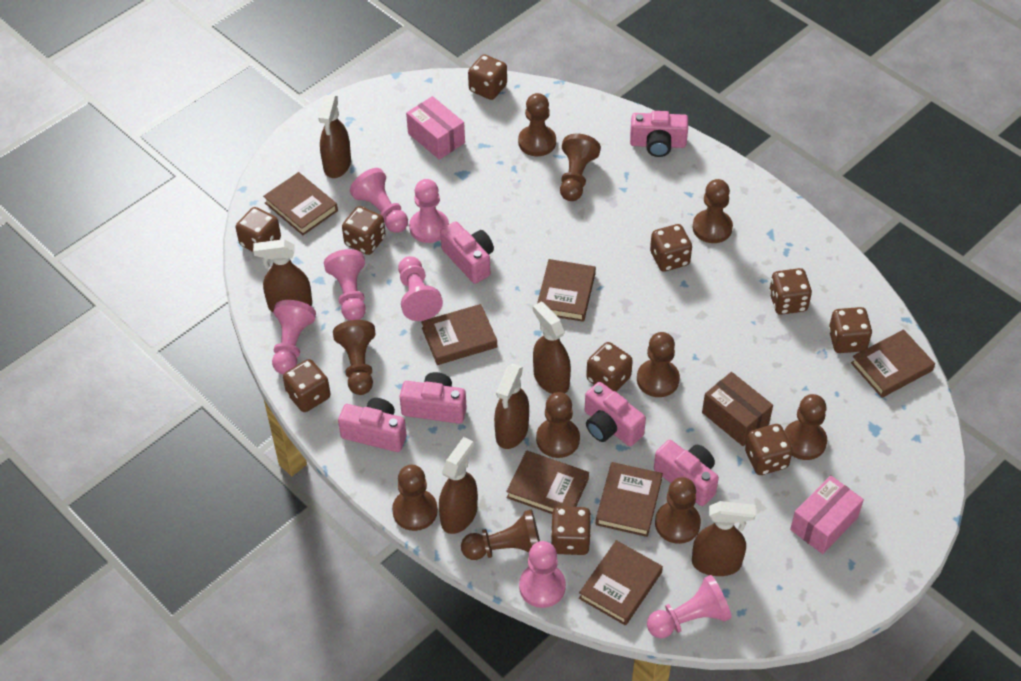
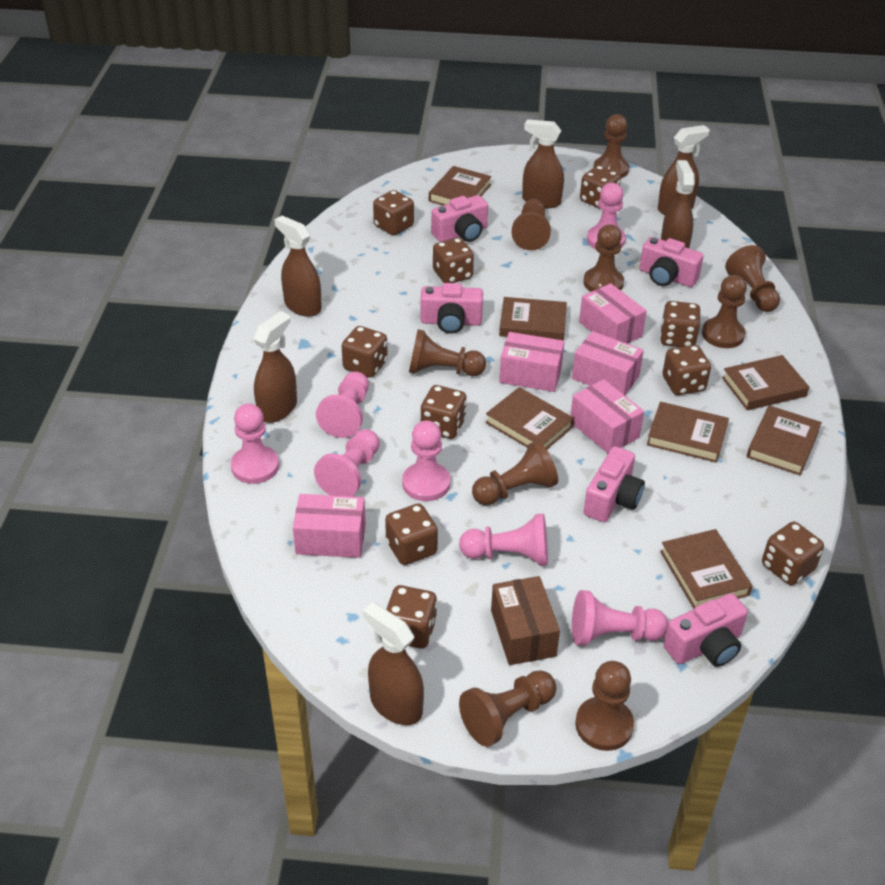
brown pawn: [333,320,376,395] [392,465,438,531] [461,509,540,560] [518,93,556,156] [536,392,580,458] [560,134,601,201] [637,332,680,397] [655,477,701,544] [693,179,733,243] [784,394,827,460] = 10 -> [409,329,486,376] [459,670,557,747] [472,441,558,505] [512,199,551,250] [575,661,634,751] [583,225,624,292] [593,114,629,178] [702,275,747,348] [725,245,780,312] = 9
pink box: [406,96,465,160] [790,475,864,554] = 2 -> [293,494,366,558] [499,332,565,392] [570,379,644,453] [572,331,644,395] [579,283,647,344] = 5
pink camera: [338,398,407,452] [400,372,467,424] [440,221,494,284] [585,382,646,446] [630,111,688,157] [654,440,719,506] = 6 -> [420,283,483,334] [431,195,488,242] [584,446,645,522] [639,237,704,287] [663,593,748,667] = 5

